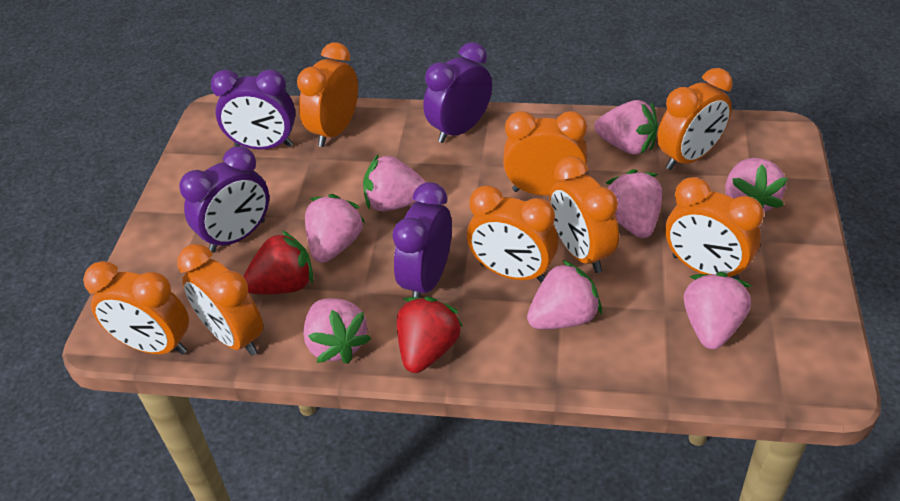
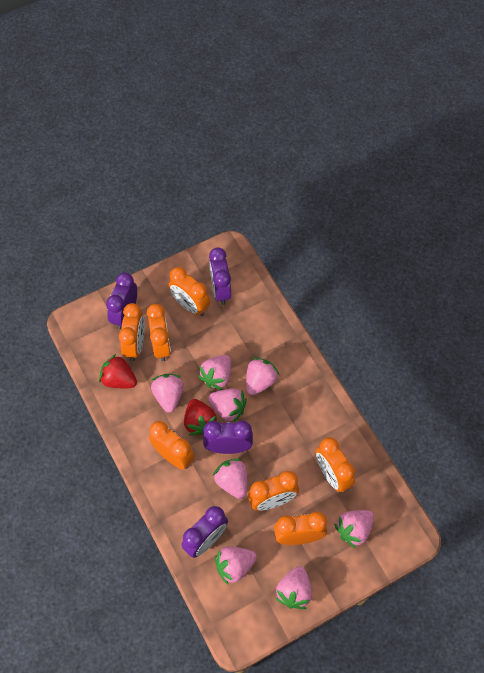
orange clock: [83,261,189,355] [177,244,263,356] [297,42,358,147] [467,185,558,283] [503,111,587,196] [550,156,619,273] [657,68,733,170] [665,177,764,280] = 8 -> [119,303,144,361] [147,304,171,361] [149,421,195,470] [169,267,210,316] [248,471,299,511] [274,511,327,545] [316,437,355,492] = 7

